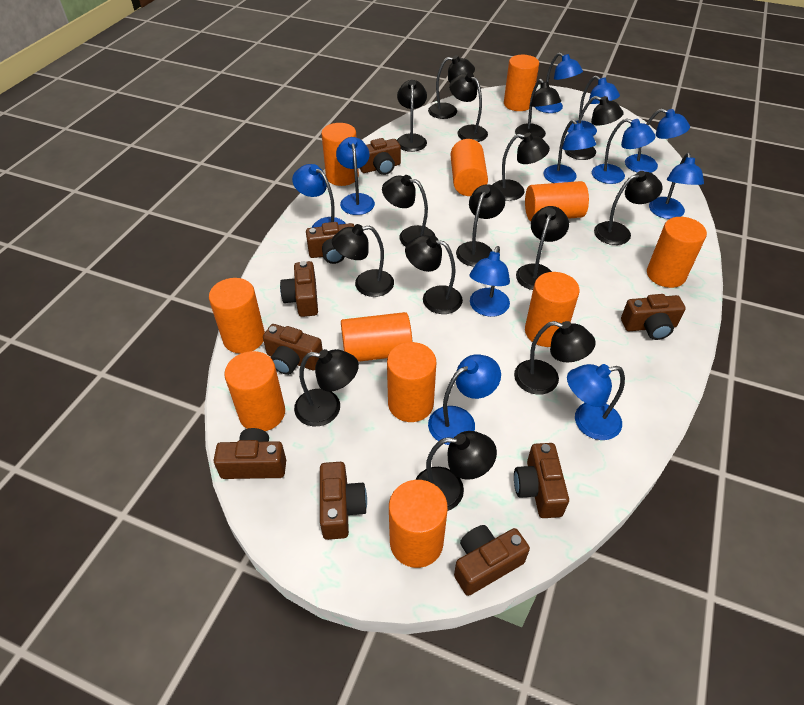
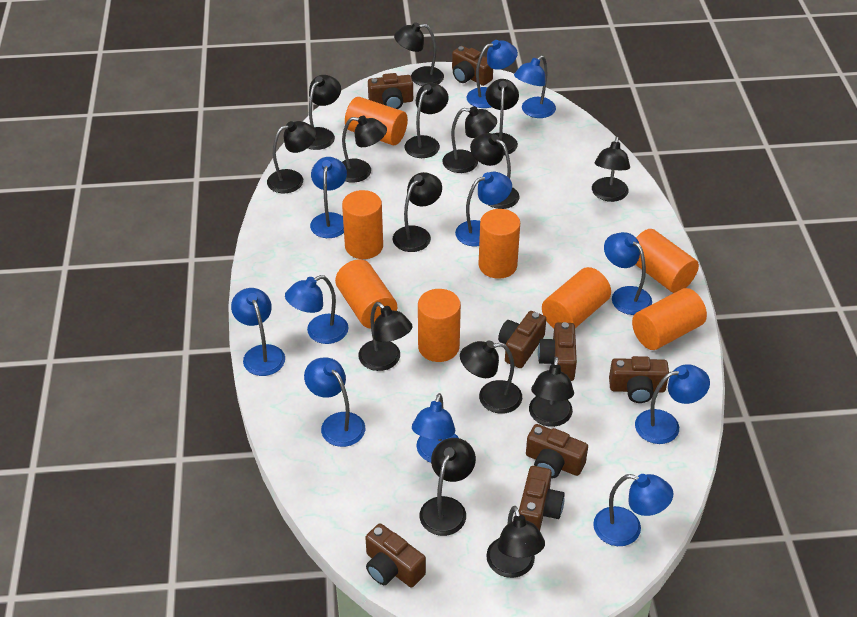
brown camera: [214,428,286,479] [263,324,323,375] [280,261,318,317] [306,222,354,264] [320,462,367,540] [359,138,401,175] [454,525,530,596] [514,443,569,518] [621,294,686,340] = 9 -> [365,523,426,587] [368,73,413,109] [452,46,493,86] [498,311,546,368] [519,466,565,531] [526,424,588,479] [538,322,577,381] [609,356,669,403] = 8
orange cylinder: [209,278,265,354] [224,351,285,431] [321,123,359,186] [341,312,412,362] [387,342,436,422] [389,480,448,568] [451,139,488,196] [504,55,539,111] [525,181,589,221] [525,272,580,347] [647,217,707,288] = 11 -> [335,259,397,329] [342,190,383,259] [345,97,408,145] [418,289,461,362] [478,209,520,279] [542,267,611,328] [632,288,707,350] [635,229,699,293] = 8

